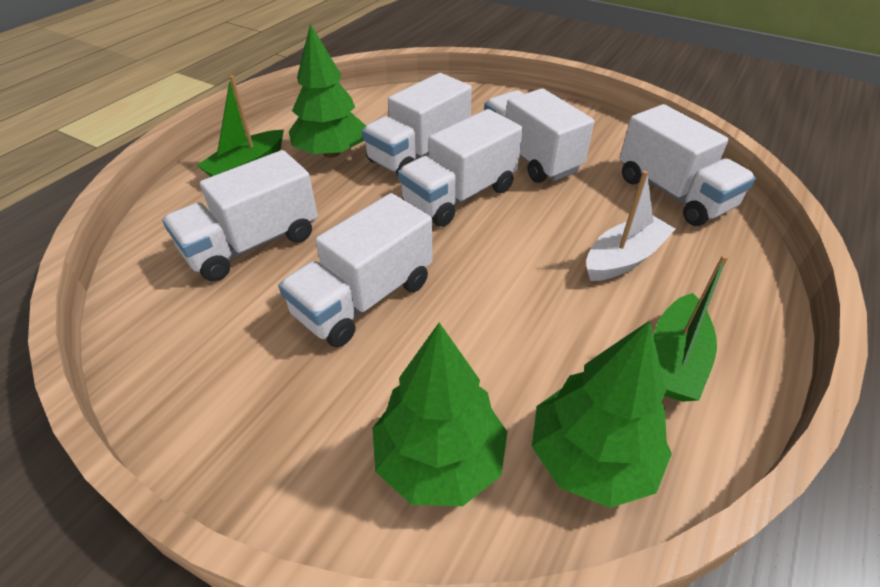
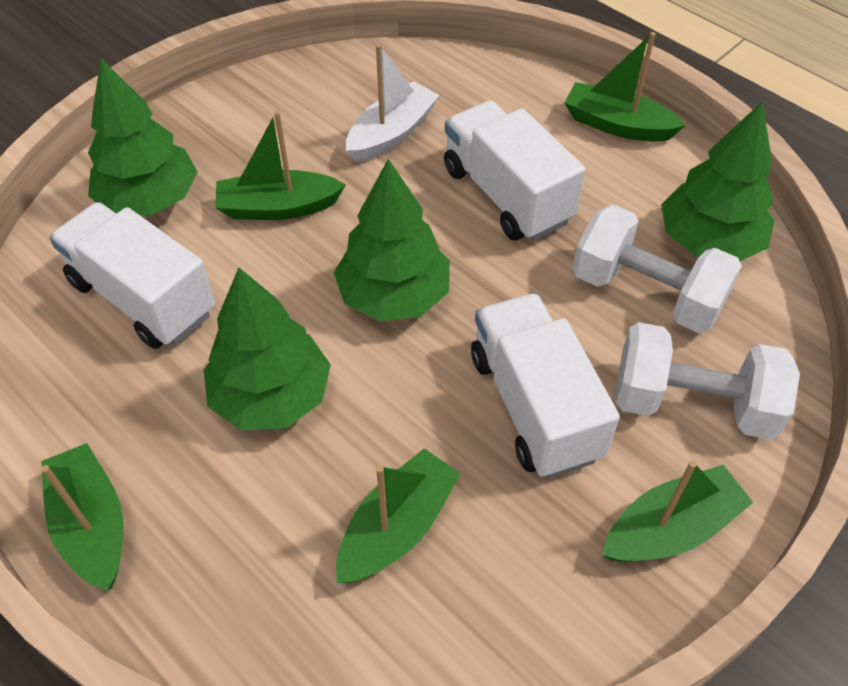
green boat: [197,75,284,177] [654,254,728,402] = 2 -> [41,443,123,591] [215,111,346,220] [336,448,461,584] [564,32,686,142] [602,461,753,562] = 5
green tree: [289,24,366,158] [372,323,507,506] [531,321,672,508] = 3 -> [88,59,198,216] [204,268,331,430] [334,159,450,321] [661,102,775,261] = 4
white dumbbell: none = 0 -> [573,205,742,333] [616,322,800,440] = 2
white truck: [163,150,318,281] [278,193,433,347] [362,73,472,176] [398,109,523,227] [484,88,594,183] [619,104,756,226] = 6 -> [50,202,215,349] [444,101,585,241] [471,293,620,478] = 3

